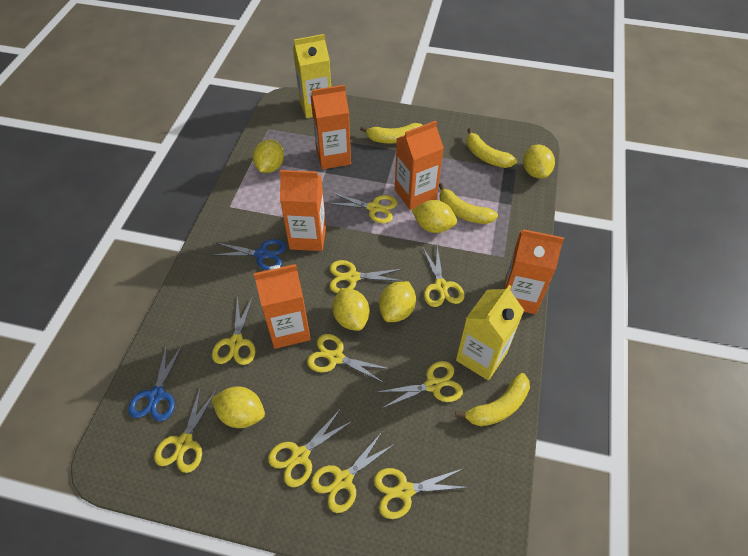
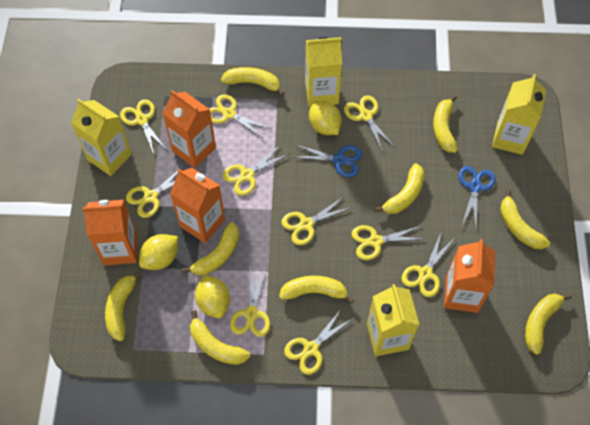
orange carton: [254,264,311,349] [280,170,326,251] [311,85,351,170] [395,121,444,210] [503,229,564,314] = 5 -> [82,200,137,266] [162,90,216,168] [170,168,225,243] [444,239,496,313] = 4
yellow banana: [360,123,423,144] [439,183,498,224] [455,373,530,426] [466,128,517,168] = 4 -> [105,271,143,341] [182,222,239,275] [190,311,251,365] [221,67,285,96] [279,276,354,304] [374,163,425,214] [433,95,458,153] [500,189,550,249] [525,293,572,355] = 9
yellow carton: [293,34,331,118] [456,285,524,381] = 2 -> [71,99,132,176] [305,36,342,107] [367,284,419,356] [492,74,546,155] = 4
yellow lemon: [211,386,265,428] [253,139,284,173] [332,288,369,331] [379,281,416,322] [412,200,457,233] [523,145,555,178] = 6 -> [139,234,178,270] [195,275,230,318] [309,101,342,135] = 3

